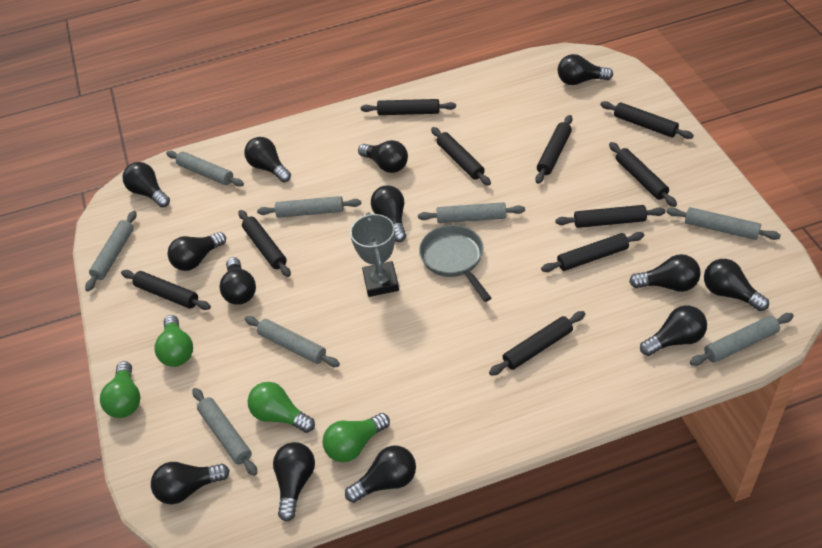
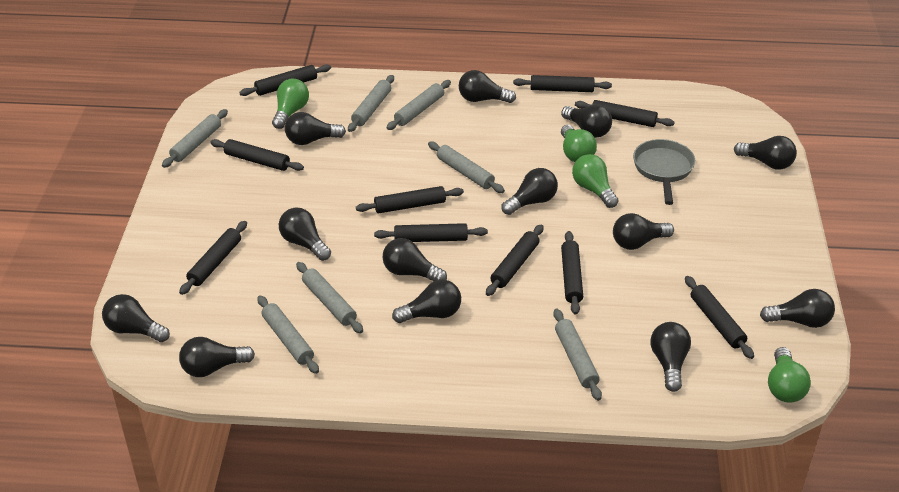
grey rolling pin: [85,211,137,291] [166,151,244,187] [192,388,257,476] [245,316,340,367] [257,196,361,218] [418,202,525,223] [667,207,781,240] [690,313,794,366] = 8 -> [162,109,228,168] [257,296,319,374] [296,262,363,333] [348,75,394,132] [386,80,451,130] [428,141,505,193] [553,309,602,401] = 7
grey trophy: [350,212,399,297] = 1 -> none = 0

